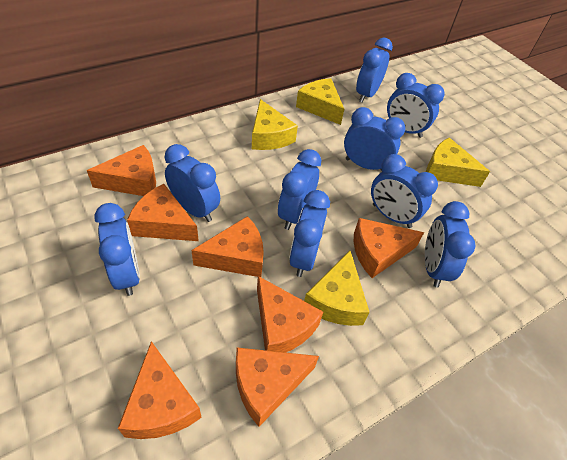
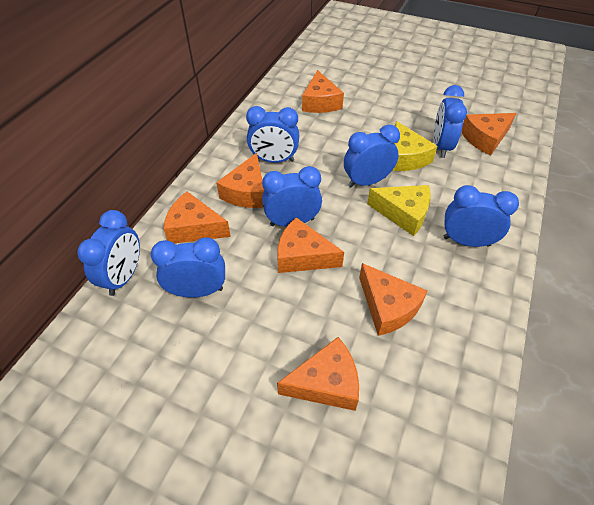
blue clock: [94,203,140,296] [165,144,220,222] [278,149,321,230] [289,190,330,277] [344,107,405,171] [356,38,393,103] [371,154,438,228] [387,73,445,138] [425,201,476,288] = 9 -> [77,210,140,296] [151,237,225,298] [246,106,300,163] [262,166,322,227] [344,125,400,187] [434,85,467,158] [444,185,519,247] = 7
yellow cheese: [252,99,298,150] [296,78,344,125] [304,251,369,326] [426,138,490,187] = 4 -> [367,185,431,236] [392,121,438,171] = 2

